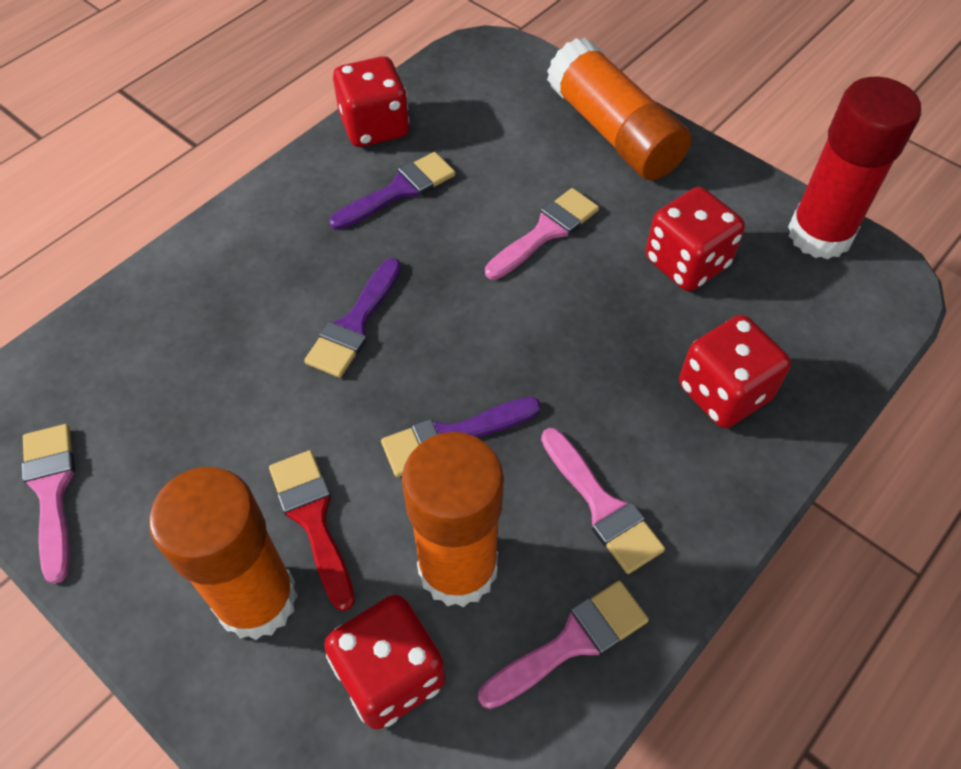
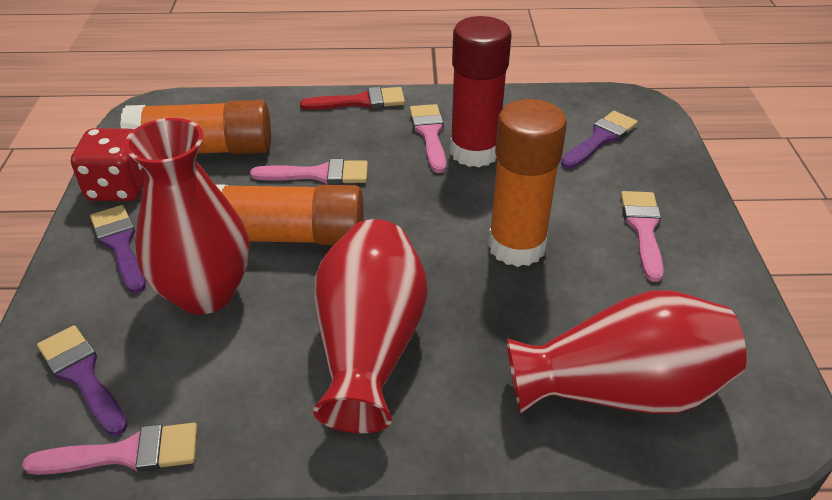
red dice: [324,595,446,730] [333,56,410,147] [645,187,745,291] [679,315,791,428] = 4 -> [71,128,146,201] = 1
red vase: none = 0 -> [124,118,249,315] [313,219,428,433] [507,290,747,414] = 3

